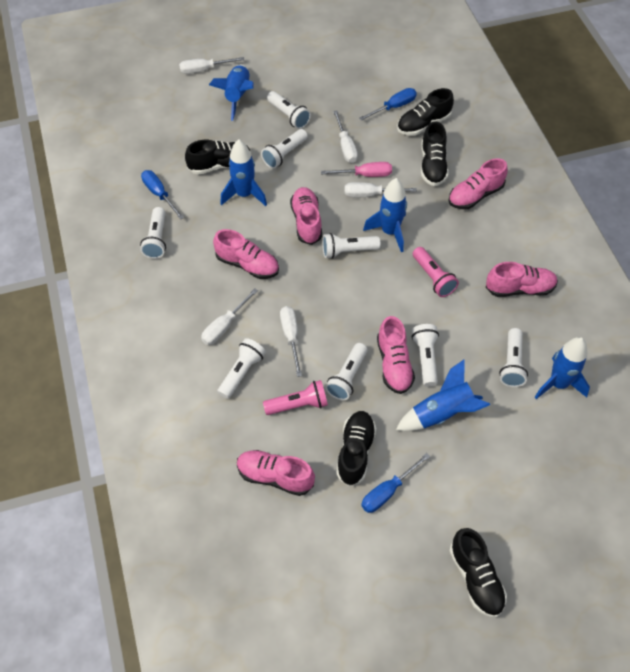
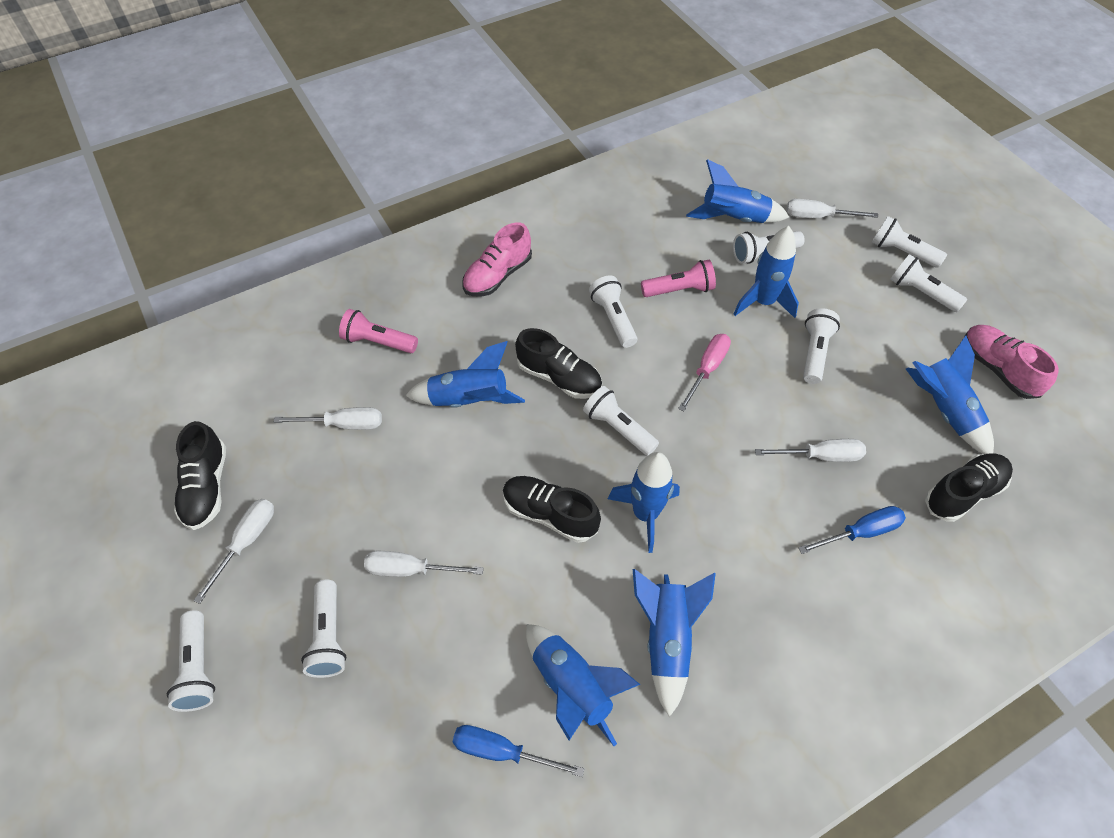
black shoe: [185,140,251,175] [336,411,376,486] [397,88,454,136] [421,121,449,186] [450,528,507,617] = 5 -> [174,421,226,530] [503,476,601,543] [515,328,602,399] [925,453,1013,522] = 4
blue rocket: [209,64,254,121] [220,139,267,206] [363,178,407,252] [396,360,490,431] [535,337,590,399] = 5 -> [405,341,525,408] [526,624,640,746] [608,452,680,553] [633,569,716,717] [686,159,789,223] [734,226,799,318] [906,336,994,454] = 7
blue screwdriver: [141,170,184,220] [359,88,417,121] [361,453,431,513] = 3 -> [453,725,585,777] [799,506,906,554] = 2
pink shoe: [213,229,279,279] [237,450,315,496] [290,187,322,245] [377,316,415,394] [448,158,508,209] [486,262,558,297] = 6 -> [462,222,532,297] [965,325,1059,399] = 2

